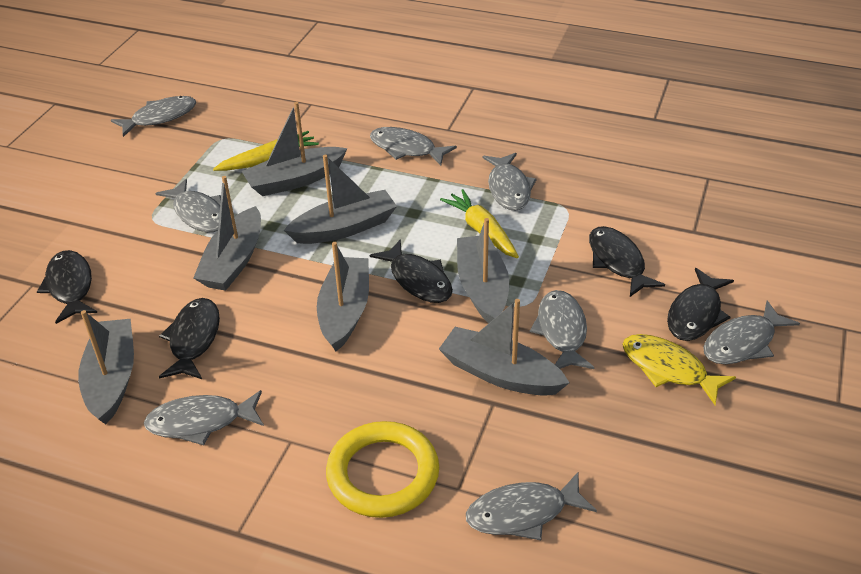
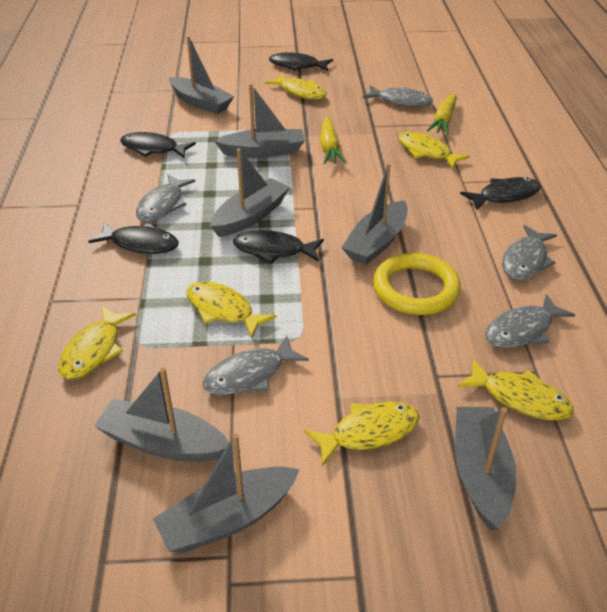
grey fish: [111,96,196,137] [144,390,264,445] [155,179,221,232] [370,127,457,166] [466,472,597,540] [482,153,537,210] [530,290,595,369] [703,300,800,364] = 8 -> [136,174,196,222] [203,336,309,395] [363,85,433,107] [485,294,575,348] [502,225,557,280] = 5
yellow fish: [622,334,736,405] = 1 -> [58,305,136,380] [187,281,277,338] [265,73,327,99] [304,402,420,466] [398,132,470,169] [457,359,574,420] = 6

